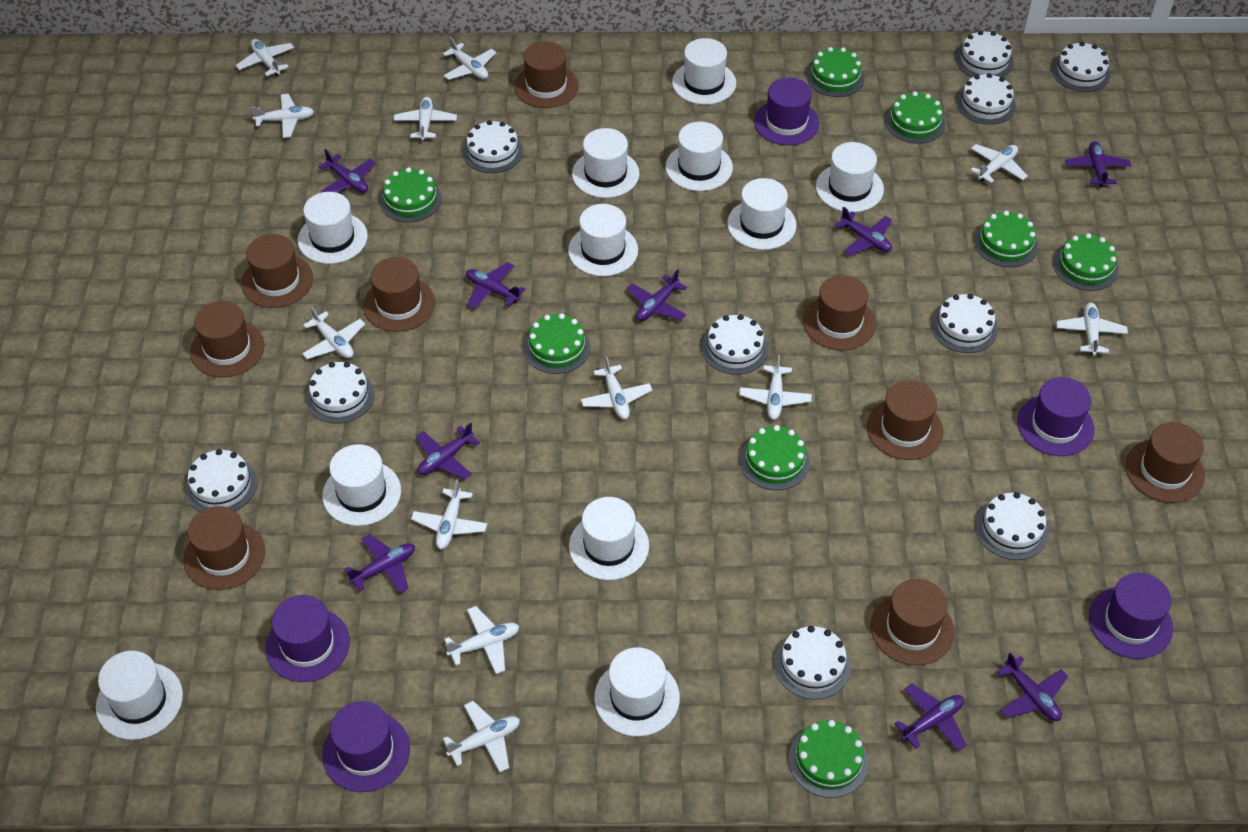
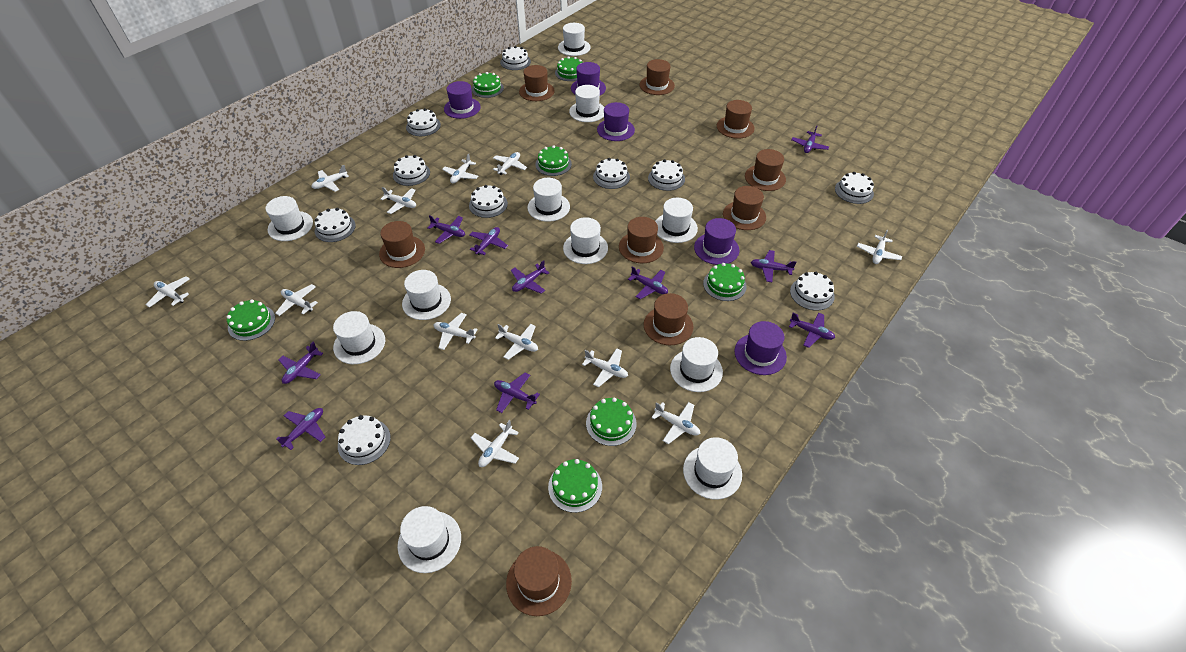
green cake: [380,167,442,222] [524,313,590,374] [740,425,810,490] [789,720,868,798] [806,47,865,97] [885,91,945,144] [974,211,1038,267] [1053,233,1119,291] = 8 -> [227,300,275,341] [472,72,504,98] [535,145,572,176] [548,459,602,513] [555,56,583,81] [586,398,637,446] [703,263,747,301] = 7
purple plane: [318,149,376,193] [345,534,415,593] [416,423,480,480] [466,262,525,309] [627,269,687,321] [835,207,892,256] [894,684,966,751] [996,652,1068,721] [1065,141,1131,188] = 9 -> [276,408,325,450] [278,342,323,384] [427,215,465,244] [469,227,508,255] [494,372,540,413] [511,260,549,294] [628,266,668,299] [751,250,796,282] [789,312,835,348] [791,126,829,153] = 10

